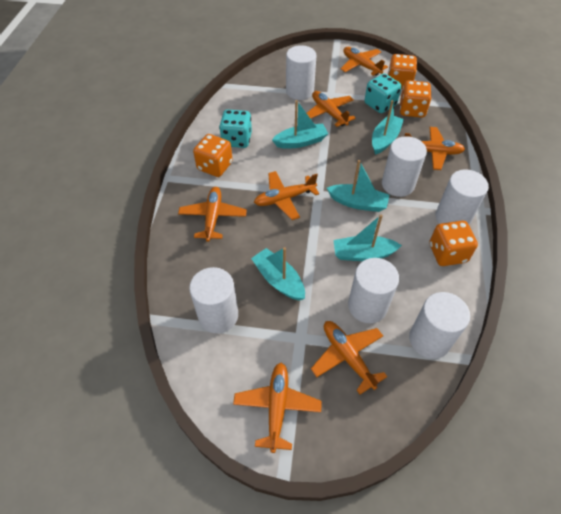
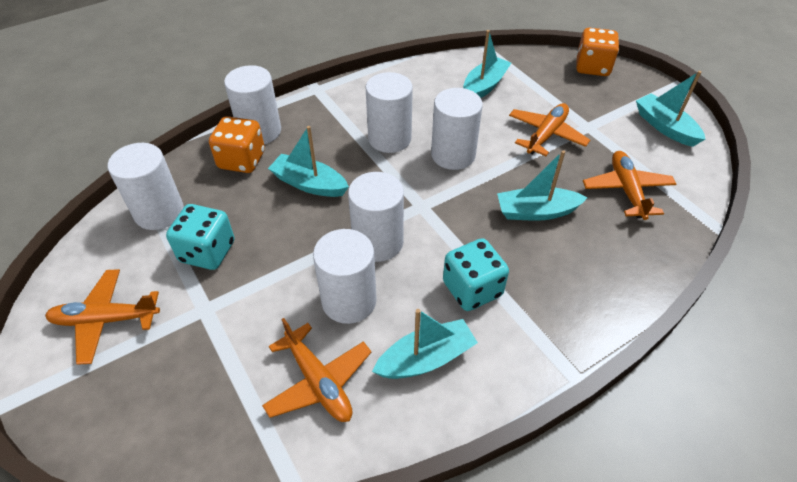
orange dice: [193,134,233,177] [388,54,417,89] [400,80,431,118] [429,221,478,266] = 4 -> [209,116,265,173] [576,28,619,76] = 2
orange plane: [178,187,247,242] [233,363,322,453] [254,171,319,220] [307,91,356,127] [311,321,387,394] [341,47,388,76] [404,127,465,170] = 7 -> [45,269,160,365] [262,318,372,422] [509,103,590,156] [583,151,676,220] = 4

